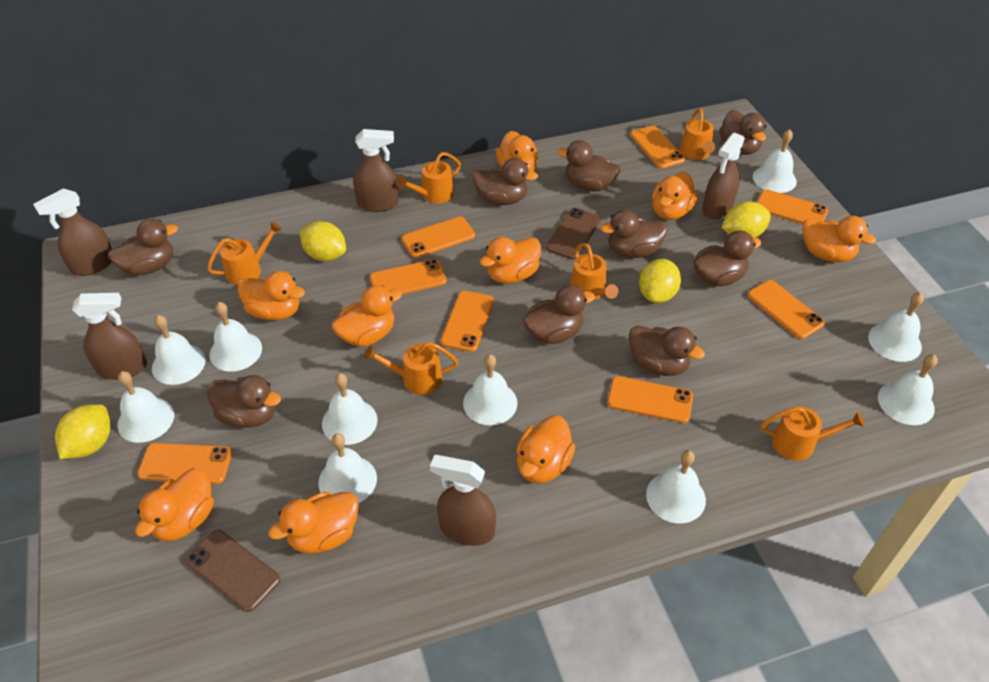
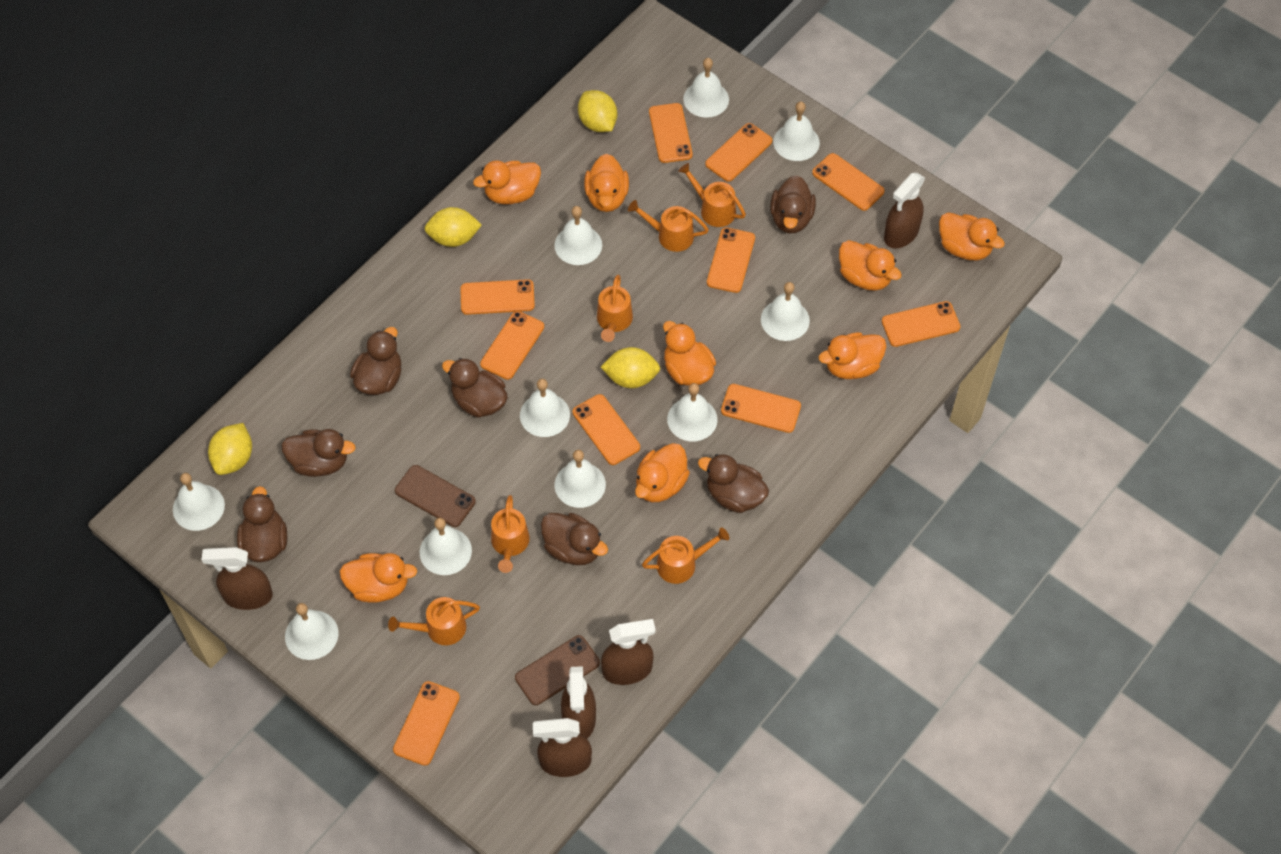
brown duck: [108,219,178,276] [207,375,281,428] [472,158,538,205] [523,285,595,344] [557,140,621,191] [600,209,667,258] [629,325,705,376] [693,230,762,286] [719,110,767,155] = 9 -> [237,486,288,562] [281,429,356,477] [350,327,401,395] [442,358,508,418] [541,513,608,565] [698,454,769,513] [770,175,816,233] = 7
orange duck: [135,468,214,541] [238,271,305,321] [268,492,359,554] [332,285,402,347] [480,237,541,284] [496,131,538,171] [516,415,575,484] [652,172,698,220] [803,216,876,262] = 9 -> [339,553,417,603] [473,160,541,204] [584,154,629,212] [635,443,690,502] [663,321,716,386] [819,332,886,379] [839,240,902,291] [939,212,1005,260] = 8
orange phone: [137,443,232,484] [370,259,447,294] [401,216,475,258] [441,291,494,352] [607,376,693,423] [630,126,685,169] [747,280,825,339] [757,189,828,224] = 8 -> [393,681,460,766] [460,279,535,315] [480,311,544,380] [573,394,640,465] [649,103,693,163] [705,123,772,182] [707,227,755,293] [721,384,801,433] [812,153,885,211] [882,301,961,347] = 10

